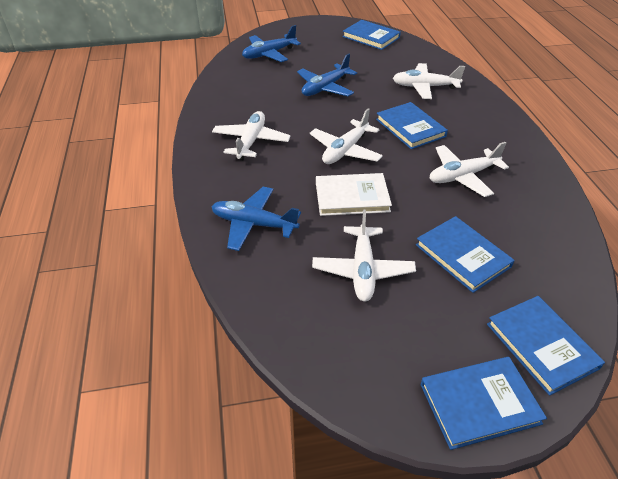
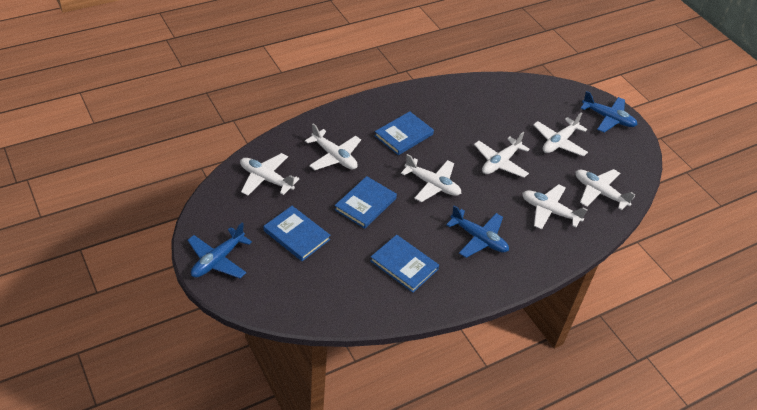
blue book: [342,20,401,50] [376,102,448,149] [416,216,515,293] [420,357,547,450] [487,296,605,396] = 5 -> [263,206,331,261] [334,176,397,229] [370,235,439,293] [374,111,434,155] = 4
white book: [316,173,392,216] = 1 -> none = 0
white plane: [212,111,291,160] [310,108,383,164] [312,210,416,302] [393,63,465,99] [430,142,509,197] = 5 -> [240,153,299,196] [305,123,361,170] [401,154,461,202] [474,132,530,178] [522,184,588,230] [533,112,588,157] [575,169,636,210] = 7

